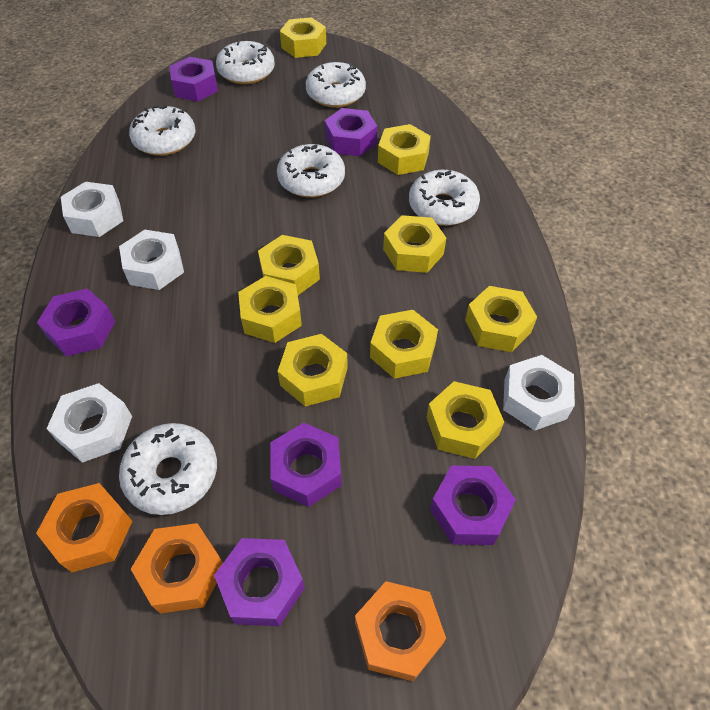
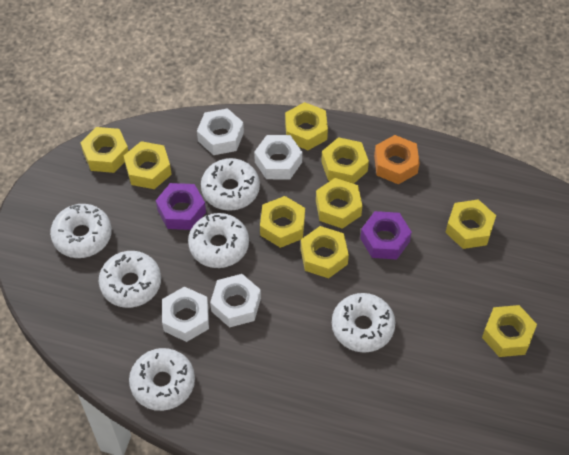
orange nut: [36,483,132,573] [131,523,223,614] [355,581,446,681] = 3 -> [374,135,420,184] = 1
purple nut: [37,289,115,357] [169,57,218,101] [214,538,305,626] [270,423,341,507] [325,108,378,156] [430,466,516,545] = 6 -> [156,183,206,230] [360,211,412,260] = 2

